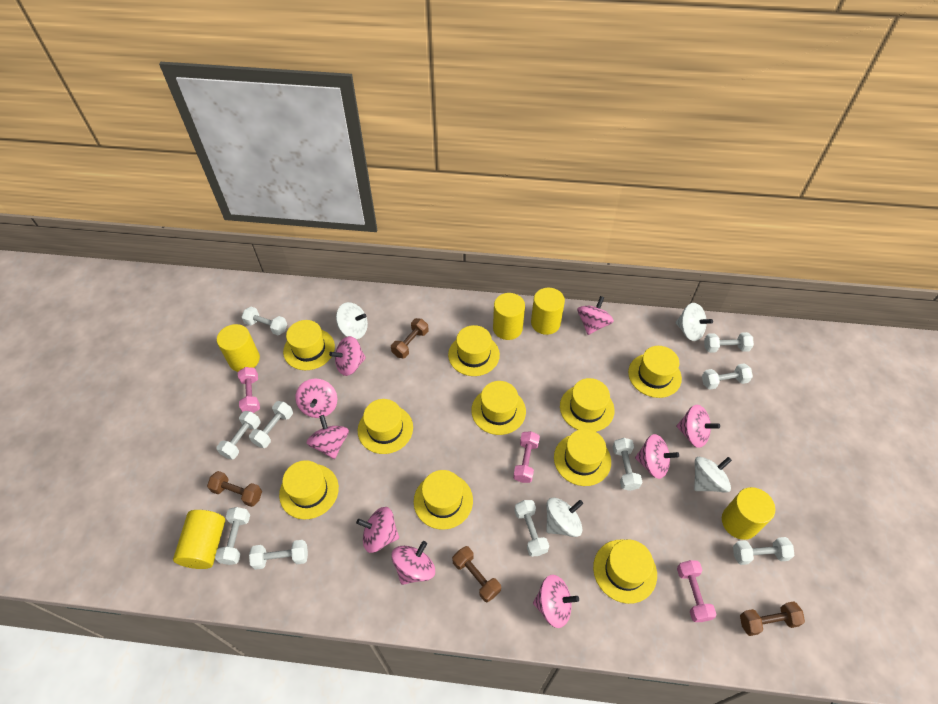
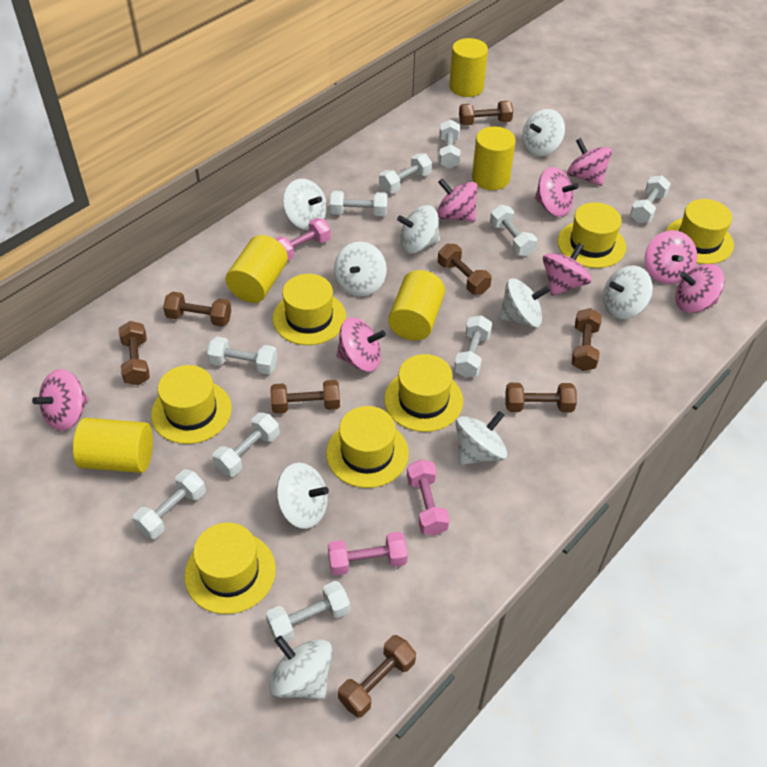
brown dumbbell: [207,471,262,507] [391,318,428,358] [452,546,501,603] [740,601,805,636] = 4 -> [119,321,150,385] [163,292,231,327] [271,380,340,414] [338,635,416,718] [438,244,492,294] [459,101,513,125] [505,383,577,412] [572,308,602,371] = 8
pink spinning top: [296,379,337,418] [306,415,349,459] [329,336,366,376] [356,507,399,553] [391,541,435,585] [533,575,579,628] [577,296,614,335] [635,434,679,479] [676,405,720,448] = 9 -> [32,369,88,431] [336,317,386,372] [437,179,478,222] [535,167,579,217] [543,243,592,296] [567,138,612,186] [644,230,697,284] [675,264,725,313] = 8
white spinning top: [336,302,368,339] [546,497,583,537] [676,303,713,341] [694,457,732,493] = 4 -> [269,636,332,699] [276,463,329,529] [283,179,327,230] [334,242,387,296] [397,205,440,254] [456,411,507,465] [499,279,550,328] [522,109,565,156] [603,266,653,319] = 9
yellow hat: [279,460,339,520] [283,320,335,370] [358,399,413,454] [414,470,473,530] [448,325,500,376] [471,381,526,435] [554,429,611,486] [560,378,614,432] [593,539,657,604] [628,346,682,398] = 10 -> [151,365,232,444] [184,523,276,614] [273,274,346,345] [326,406,409,488] [384,354,463,432] [557,202,626,268] [666,199,734,264] = 7

